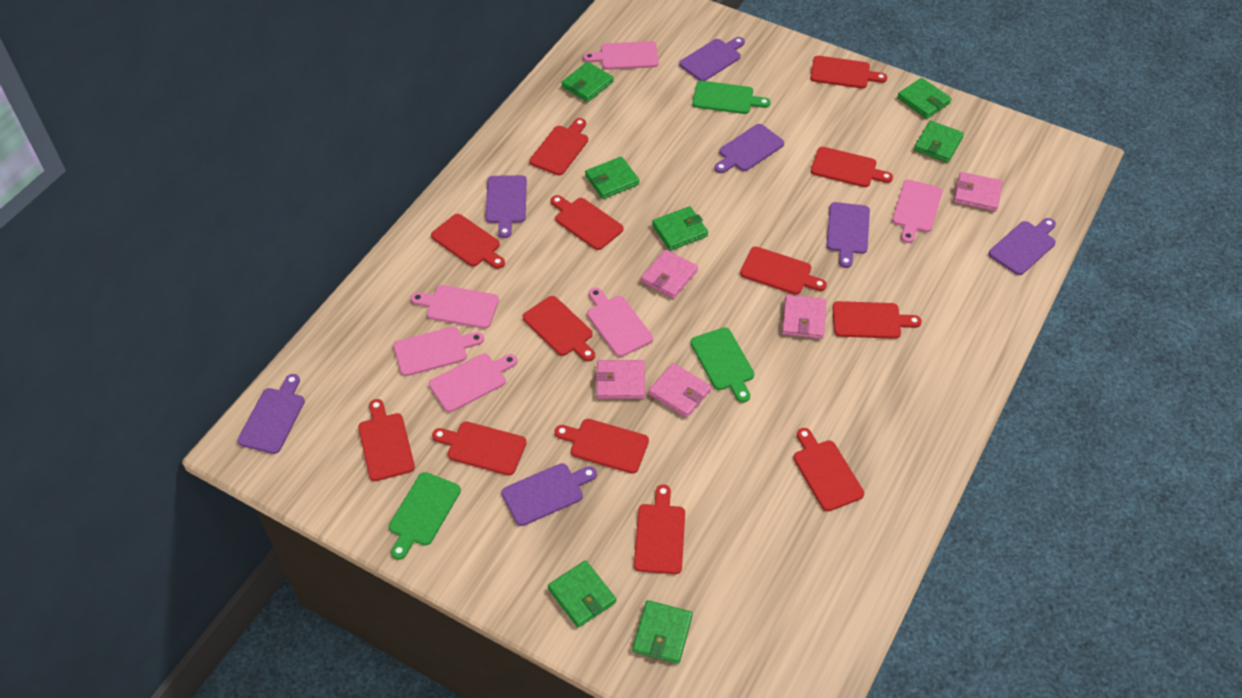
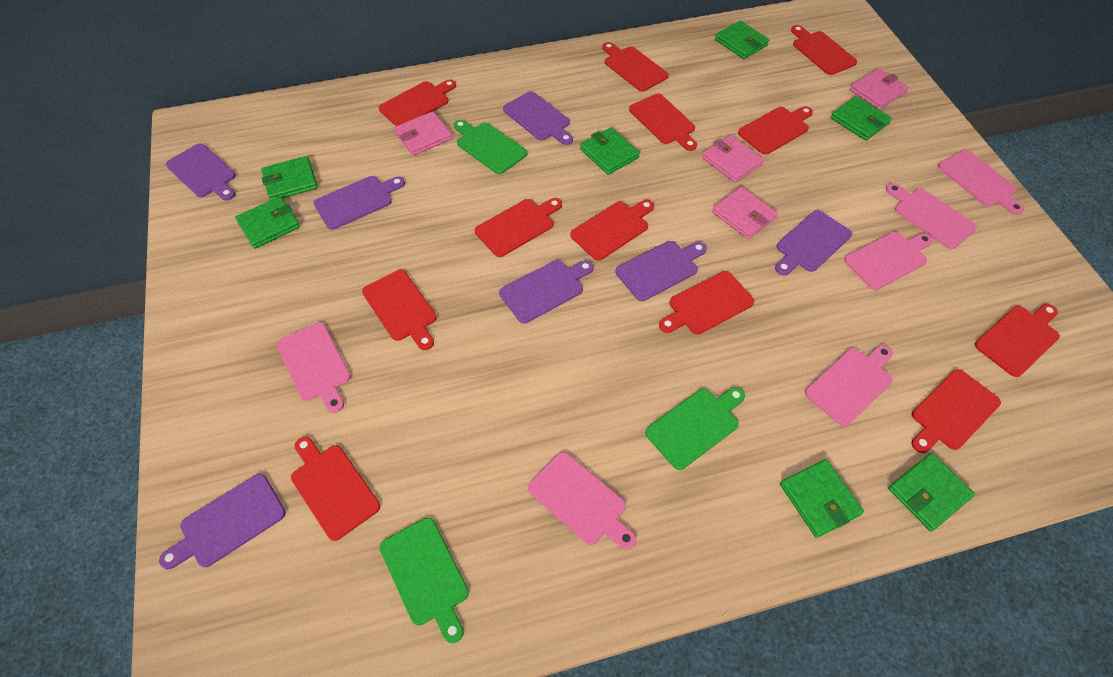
pink wallet: [595,360,645,399] [641,249,698,299] [649,363,711,418] [782,295,826,339] [954,172,1003,212] = 5 -> [394,111,452,156] [702,135,764,183] [712,187,778,239] [850,68,909,110] = 4
red cutting board: [358,399,415,481] [431,214,505,269] [432,422,527,476] [522,296,595,361] [529,118,588,176] [551,195,624,250] [554,419,649,474] [634,485,685,574] [740,247,827,295] [793,428,864,511] [810,56,887,88] [811,147,893,187] [832,301,922,339] = 13 -> [291,437,380,541] [362,270,437,350] [379,79,456,126] [475,198,562,257] [570,200,654,261] [602,42,669,91] [629,94,697,151] [659,271,754,334] [738,106,813,155] [791,25,857,75] [912,369,1001,453] [975,304,1060,377] = 12

